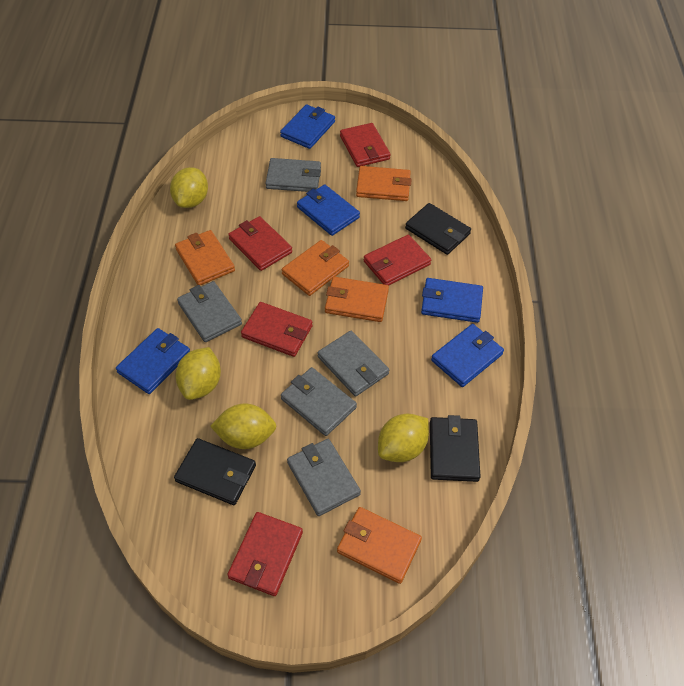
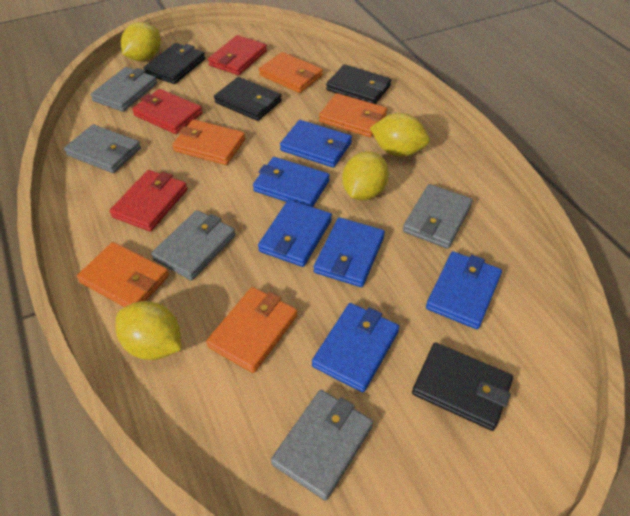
black wallet: [174,438,256,505] [405,203,471,255] [430,415,481,482] = 3 -> [144,43,205,84] [214,77,282,121] [326,64,391,104] [412,342,513,431] = 4
blue wallet: [116,328,190,394] [280,105,335,149] [297,184,360,236] [421,278,483,323] [431,324,504,387] = 5 -> [253,157,330,207] [258,200,332,267] [280,120,352,168] [312,303,399,392] [314,217,385,287] [426,251,502,329] = 6
red wallet: [227,512,303,596] [228,216,292,271] [241,302,313,357] [340,123,391,167] [364,235,431,286] = 5 -> [109,170,188,232] [132,89,203,134] [208,35,267,75] = 3

